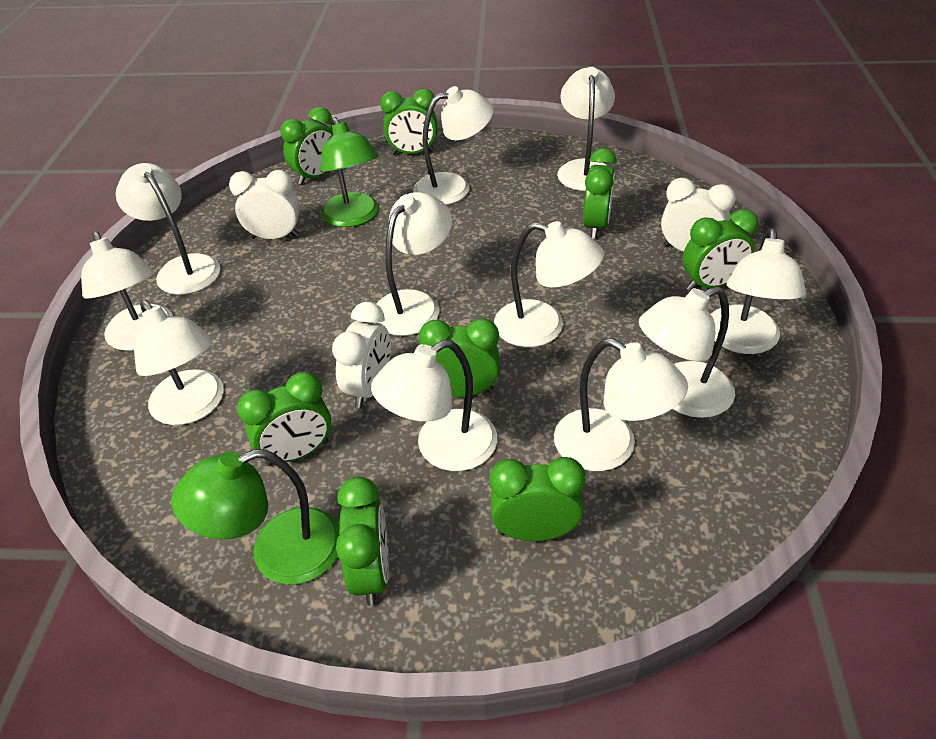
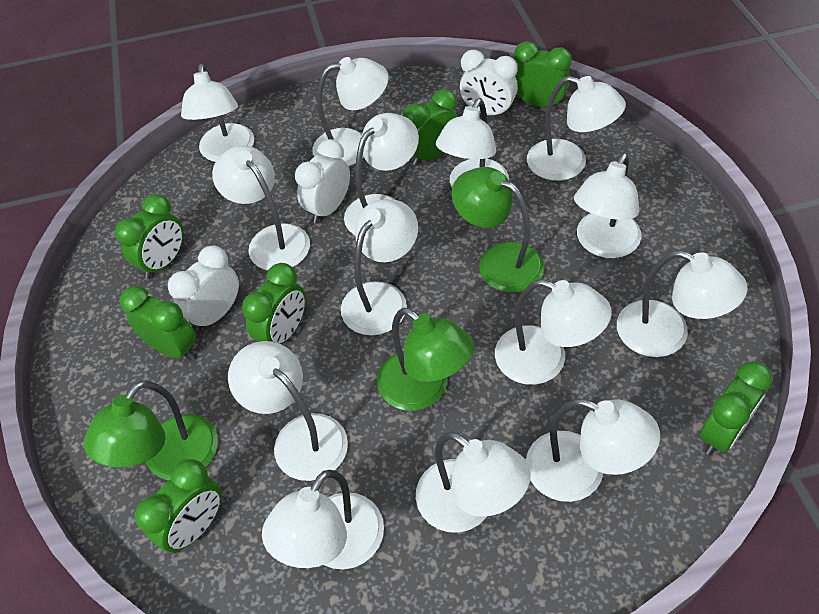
green clock: [237,372,331,466] [280,107,332,185] [336,477,389,605] [380,89,438,155] [419,318,499,397] [490,457,586,541] [583,148,617,239] [682,209,759,291] = 8 -> [115,194,184,279] [120,286,196,360] [135,459,222,553] [242,263,305,345] [403,89,458,166] [514,41,572,109] [700,362,772,455] = 7
green lamp: [171,449,339,585] [320,117,379,227] = 2 -> [84,381,218,480] [377,307,474,411] [452,167,544,293] = 3
white lamp: [81,231,173,351] [115,163,220,295] [134,300,224,425] [371,340,497,471] [376,192,452,336] [413,86,494,205] [494,221,604,347] [554,338,688,471] [557,67,615,191] [639,286,735,418] [711,228,806,354] = 11 -> [181,64,254,162] [212,145,310,271] [228,341,348,481] [262,470,384,570] [313,57,389,166] [341,199,418,336] [344,113,419,235] [416,432,531,533] [436,98,509,187] [495,279,612,385] [526,399,660,502] [527,76,626,181] [574,153,642,258] [617,251,748,357] = 14

